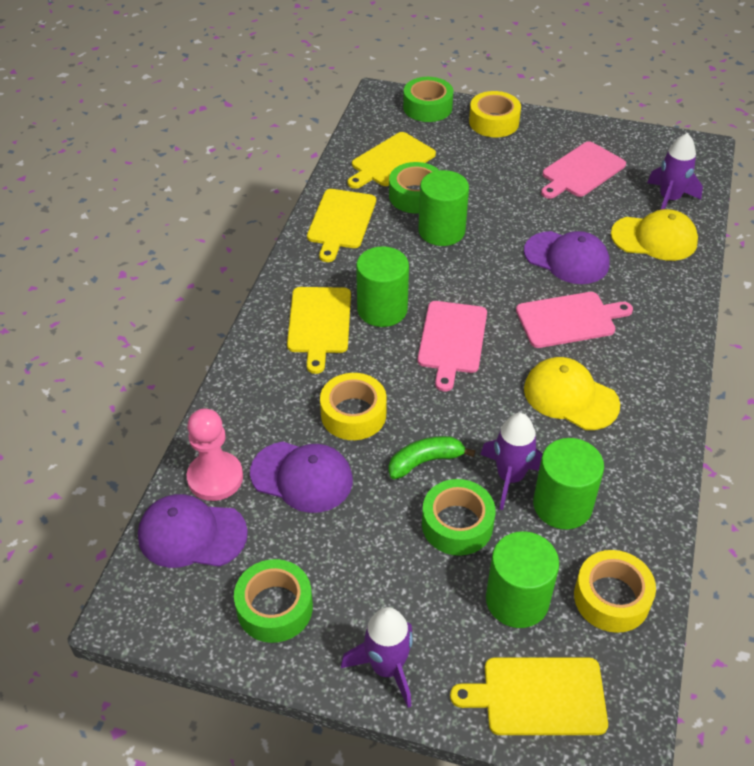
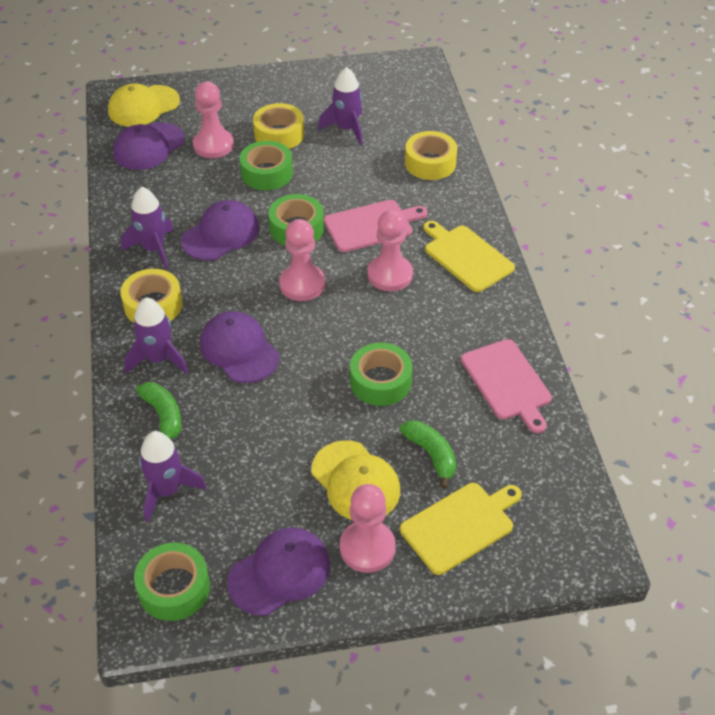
green banana: [388,436,475,479] = 1 -> [136,382,182,439] [400,421,456,489] = 2
green cylinder: [356,246,409,327] [418,170,469,246] [486,531,559,628] [533,438,604,529] = 4 -> none = 0
pink cutting board: [418,301,487,391] [516,292,633,348] [541,141,626,199] = 3 -> [324,200,428,252] [461,339,552,433] = 2
pink pawn: [187,408,243,501] = 1 -> [193,81,234,158] [279,219,325,301] [340,484,396,573] [367,210,413,291] = 4
purple cap: [138,494,248,568] [250,442,353,513] [524,231,610,284] = 3 -> [113,122,185,170] [181,200,259,261] [200,311,279,383] [227,528,330,616] = 4
purple rocket: [341,607,413,708] [480,413,543,510] [647,133,703,210] = 3 -> [121,187,174,269] [124,297,188,374] [139,431,207,522] [318,67,363,145] = 4
yellow cutting board: [287,287,351,374] [307,189,376,262] [347,132,436,189] [450,657,608,735] = 4 -> [400,483,522,575] [424,221,515,292] = 2

